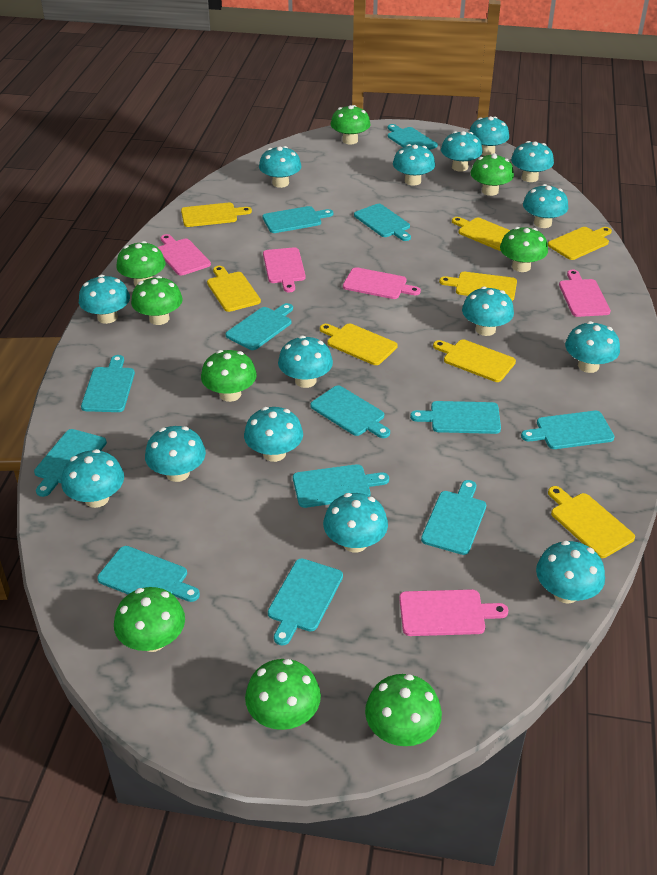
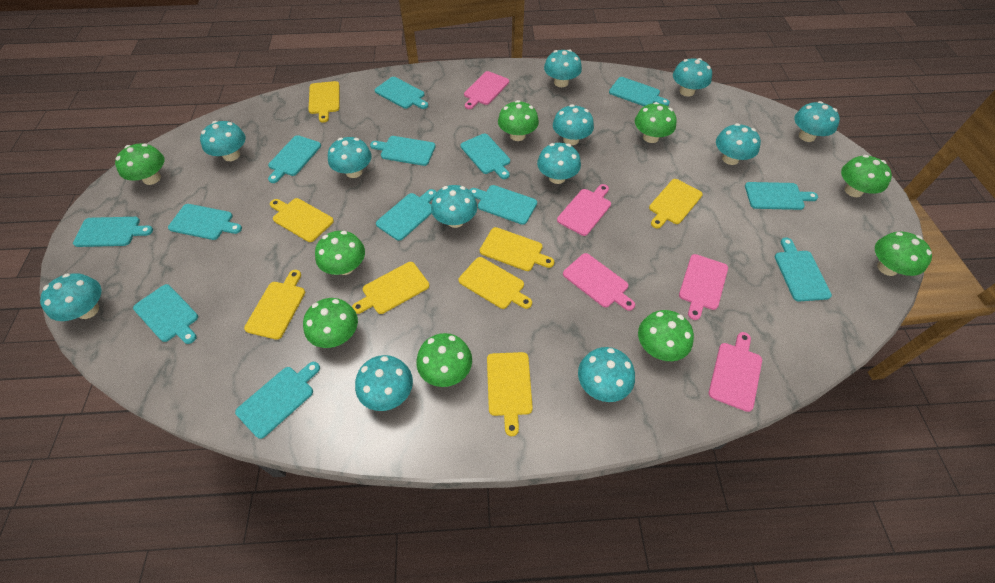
turquoise mushroom: [61,449,124,508] [79,275,130,324] [145,426,206,482] [244,407,303,462] [259,146,302,188] [278,336,333,388] [323,493,388,553] [393,144,435,186] [441,131,483,172] [462,286,514,336] [469,116,509,156] [511,141,554,182] [523,184,568,228] [536,541,605,604] [565,321,620,373] = 15 -> [40,273,102,321] [200,121,246,161] [328,137,372,178] [355,355,413,411] [431,185,477,228] [537,143,581,184] [544,49,582,87] [553,104,594,145] [578,347,635,402] [673,58,712,97] [716,123,761,165] [794,101,840,142] = 12

